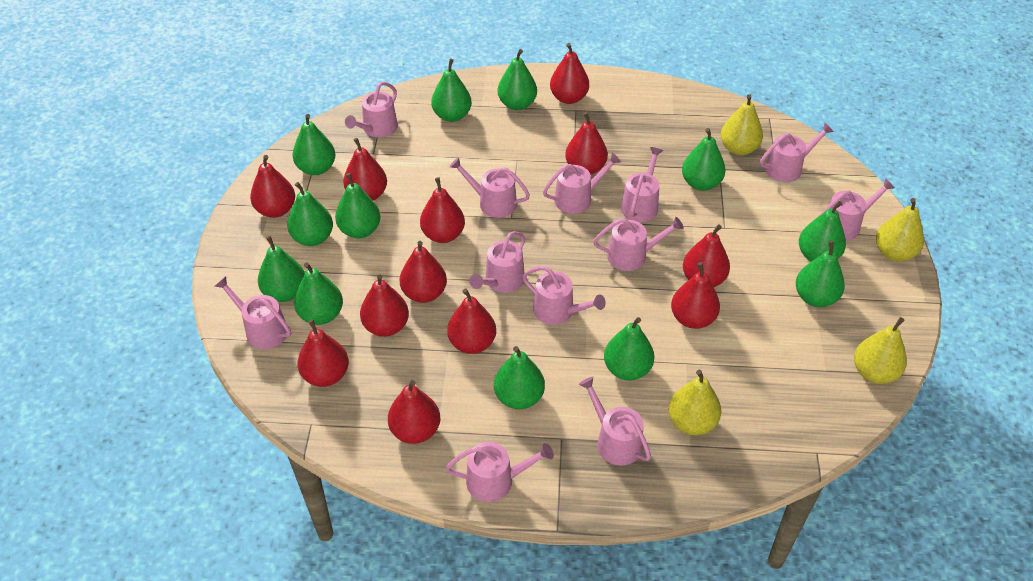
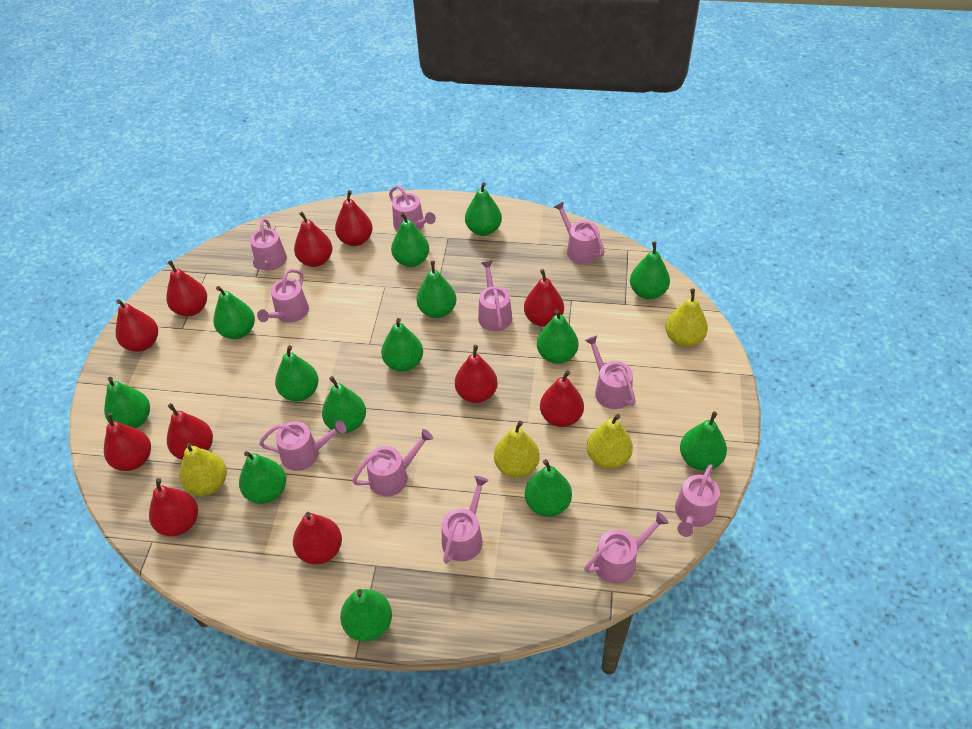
green pear: [258,236,305,302] [287,182,333,246] [292,114,336,175] [294,263,343,325] [335,173,381,238] [431,59,472,122] [494,346,545,409] [498,49,537,110] [604,317,654,381] [682,128,726,191] [796,240,845,307] [799,201,846,262] = 12 -> [104,377,150,428] [213,286,255,339] [239,451,286,504] [275,345,319,402] [322,376,366,433] [340,589,392,642] [381,318,423,372] [391,212,429,267] [416,261,456,318] [465,182,502,236] [525,459,572,517] [537,309,579,364] [630,241,670,299] [680,411,727,471] = 14
pink watering can: [215,276,291,349] [345,82,398,138] [446,442,554,502] [450,157,530,218] [469,231,525,293] [522,266,606,325] [543,152,621,214] [579,377,651,466] [593,217,684,271] [621,147,663,222] [760,123,834,183] [820,178,895,241] = 12 -> [250,218,287,271] [257,269,309,323] [259,420,346,471] [352,429,433,496] [389,185,436,231] [442,476,489,564] [478,261,512,331] [554,201,605,264] [584,512,669,584] [585,335,636,409] [675,464,720,537] = 11
red pear: [250,155,295,218] [297,319,349,387] [343,138,387,201] [360,274,409,337] [388,380,440,444] [399,241,447,303] [420,177,465,243] [447,288,496,354] [550,43,589,104] [565,112,608,175] [671,262,720,329] [683,224,730,287] = 12 -> [104,413,151,471] [116,299,158,352] [149,478,198,536] [166,260,207,316] [167,403,213,460] [293,512,342,565] [294,212,332,267] [335,190,373,246] [455,345,498,403] [524,269,564,327] [540,370,584,427] = 11

